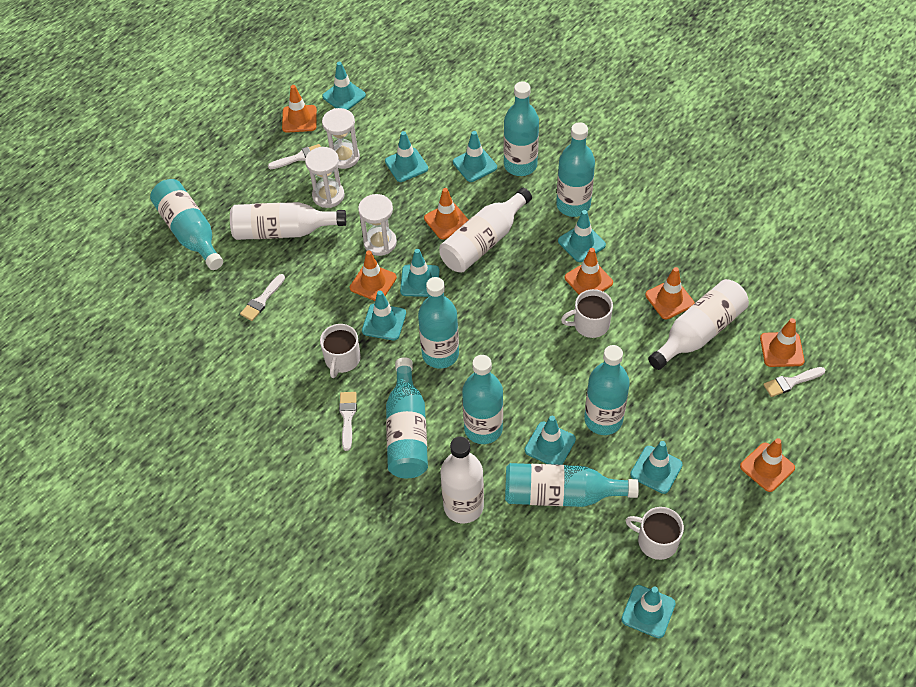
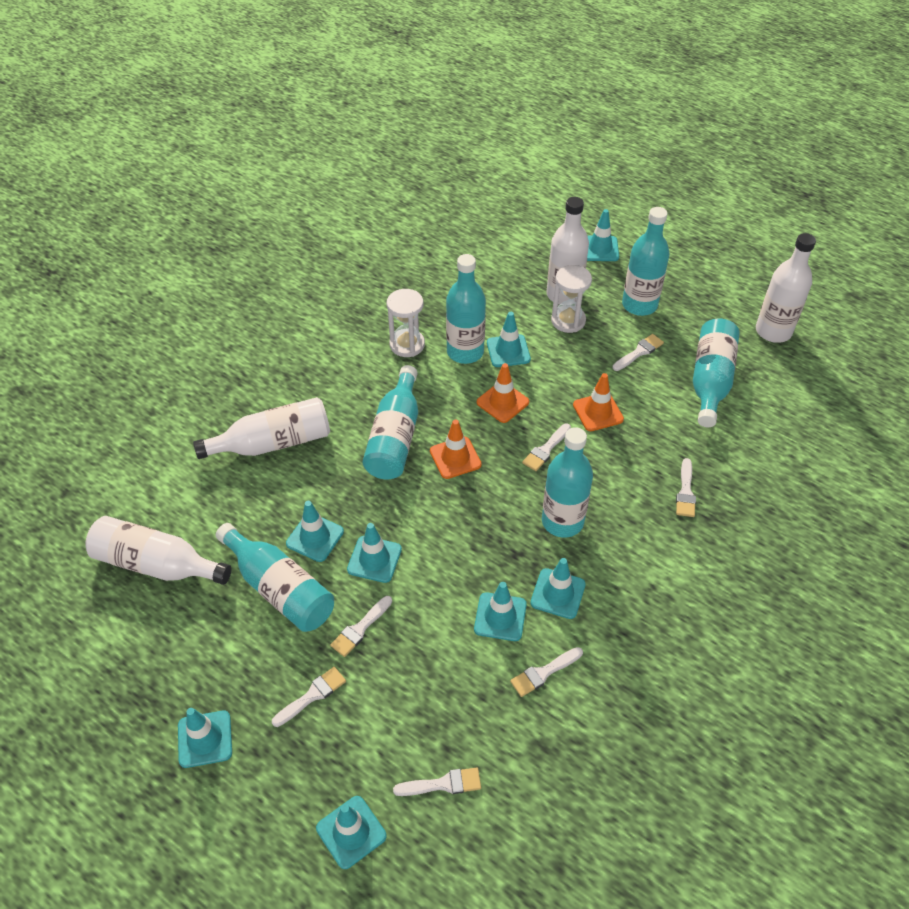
orange traffic cone: [282,85,317,133] [350,250,397,301] [424,188,468,240] [565,248,613,295] [645,267,695,319] [740,438,795,492] [760,318,805,367] = 7 -> [430,420,482,479] [477,363,529,423] [573,373,624,431] = 3
turquoise bottle: [150,179,223,270] [386,357,428,478] [418,277,459,369] [462,355,503,444] [504,81,539,176] [505,463,639,507] [556,122,595,217] [584,345,630,435] = 8 -> [216,523,334,632] [362,365,418,479] [446,254,486,364] [542,427,593,538] [622,207,669,316] [693,318,739,427] = 6
turquoise traffic cone: [322,62,366,110] [362,291,406,340] [385,131,428,182] [400,249,440,297] [453,131,497,182] [525,416,576,465] [558,210,606,262] [621,585,675,638] [630,441,683,494] = 9 -> [178,708,232,768] [286,501,344,562] [316,796,387,869] [347,523,402,583] [474,582,527,641] [487,312,531,367] [530,558,586,619] [587,209,619,261] = 8
white brush: [240,274,285,321] [268,144,321,169] [339,392,357,451] [763,367,825,397] = 4 -> [272,667,346,727] [330,596,392,657] [393,767,481,796] [510,647,583,697] [522,423,571,471] [613,334,664,371] [676,458,696,517] = 7
white hourglass: [305,147,344,208] [322,108,360,169] [358,194,397,256] = 3 -> [386,289,425,357] [551,265,592,333] = 2
white mug: [320,324,361,378] [561,289,613,338] [625,507,684,560] = 3 -> none = 0

